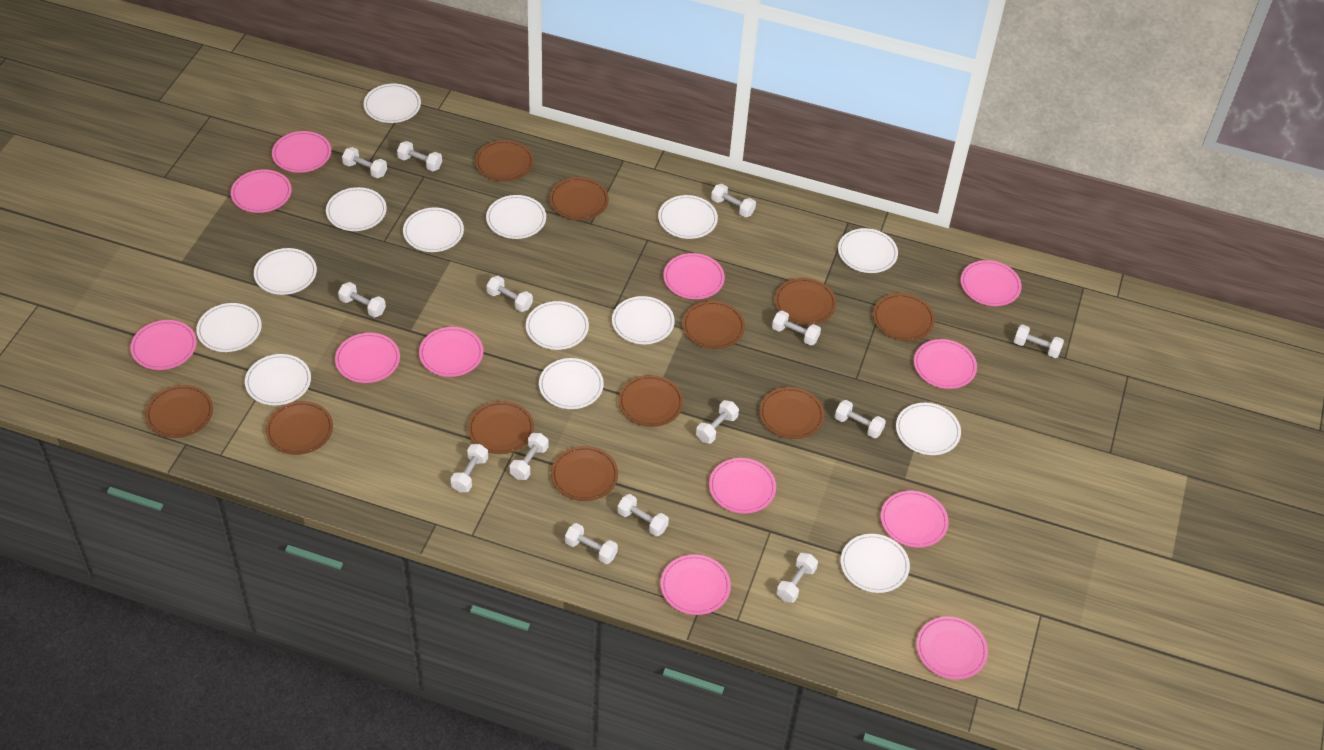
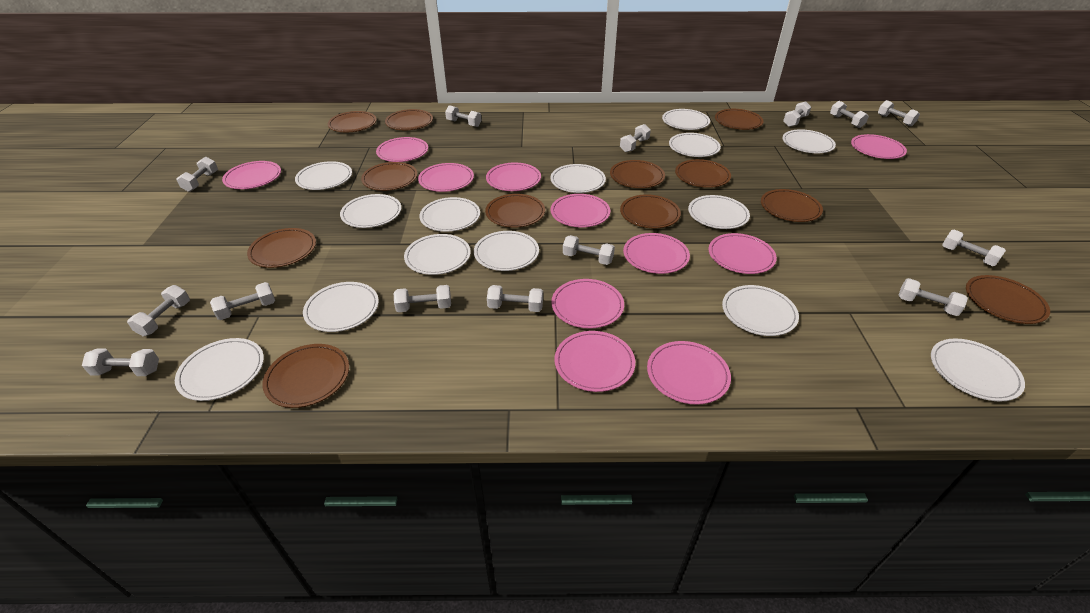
brown plate: [145,385,213,438] [265,401,333,455] [468,401,534,454] [475,140,534,182] [549,177,609,220] [551,446,618,501] [618,375,683,427] [682,301,745,349] [759,387,824,439] [775,278,836,325] [873,293,935,341] = 11 -> [247,228,316,268] [262,344,349,408] [328,111,377,132] [361,162,417,191] [385,109,433,130] [485,194,545,227] [610,160,665,188] [620,194,681,228] [675,159,731,188] [715,109,763,130] [761,189,823,222] [966,275,1050,324] = 12
pink plate: [130,320,197,370] [231,170,292,213] [272,131,331,173] [335,333,400,383] [419,327,483,377] [660,554,731,615] [663,253,725,299] [709,458,776,513] [881,491,949,547] [914,339,977,389] [916,616,988,680] [961,260,1022,306] = 12 -> [222,161,281,189] [376,137,428,162] [418,163,474,192] [486,162,541,191] [551,194,610,227] [551,279,624,329] [554,331,635,392] [623,233,690,274] [647,341,731,405] [709,233,777,274] [851,134,907,159] = 11

